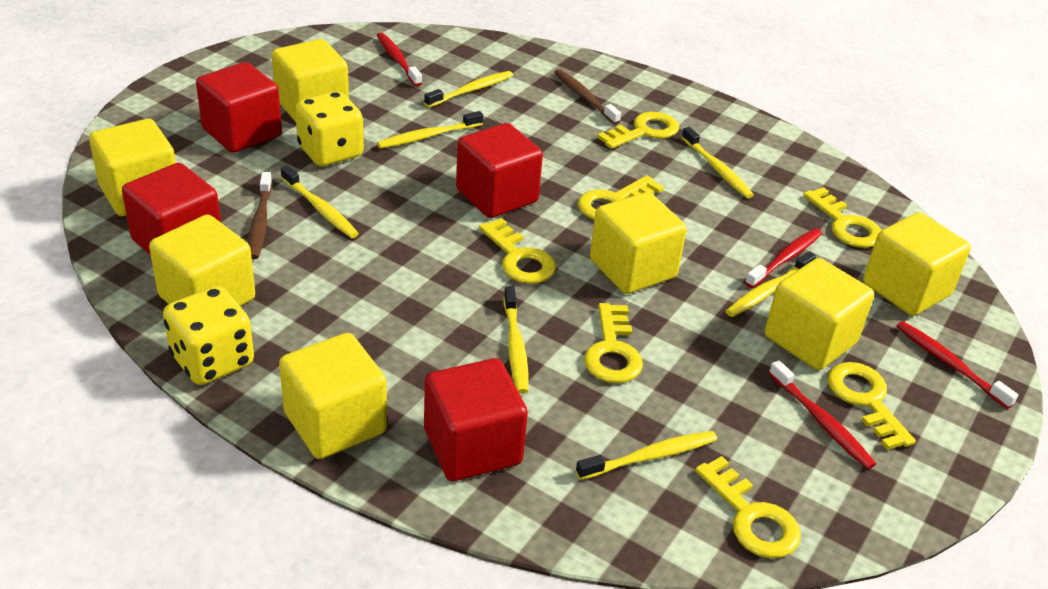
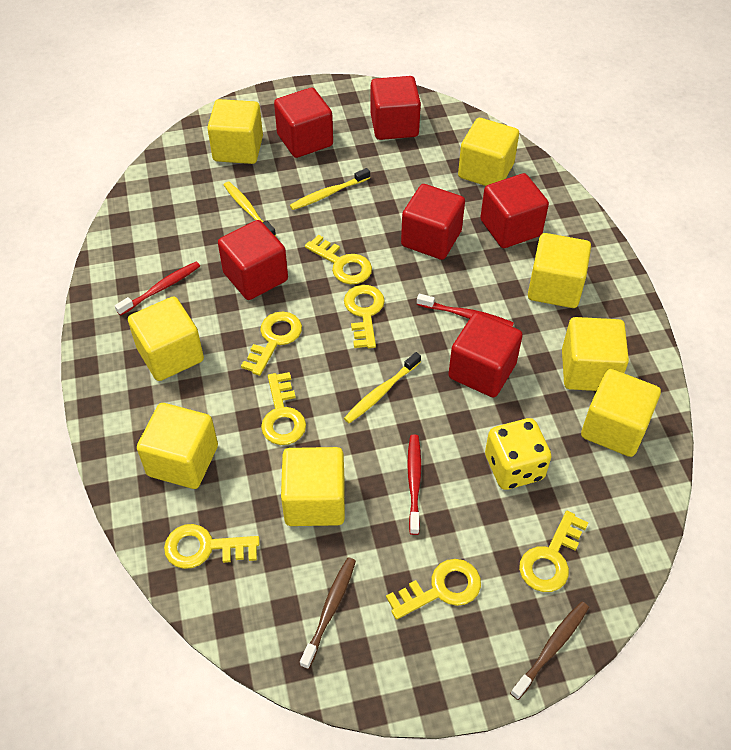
red cube: [122,163,221,256] [196,62,282,153] [424,358,528,481] [456,123,543,218] = 4 -> [218,220,288,300] [274,88,333,158] [370,76,421,140] [401,184,465,260] [448,312,523,397] [480,173,549,248] = 6
red toothbrush: [376,33,422,86] [745,228,822,288] [769,360,876,469] [896,321,1019,409] = 4 -> [115,262,200,316] [407,434,421,535] [417,294,514,327] = 3
yellow cube: [89,119,176,216] [149,215,255,306] [272,39,349,122] [279,333,387,459] [590,192,687,294] [765,258,874,370] [863,212,971,316] = 7 -> [128,296,204,381] [137,403,218,489] [207,99,263,164] [281,447,345,526] [458,118,519,186] [528,233,591,308] [562,317,629,391] [581,369,661,457] = 8
yellow dice: [163,286,254,385] [295,91,364,166] = 2 -> [485,418,551,490] = 1
yellow toothbrush: [281,165,359,238] [377,111,483,149] [424,71,513,107] [504,286,529,394] [576,431,717,480] [682,127,754,198] [725,251,816,317] = 7 -> [224,181,276,236] [290,168,370,210] [344,352,421,423] = 3

